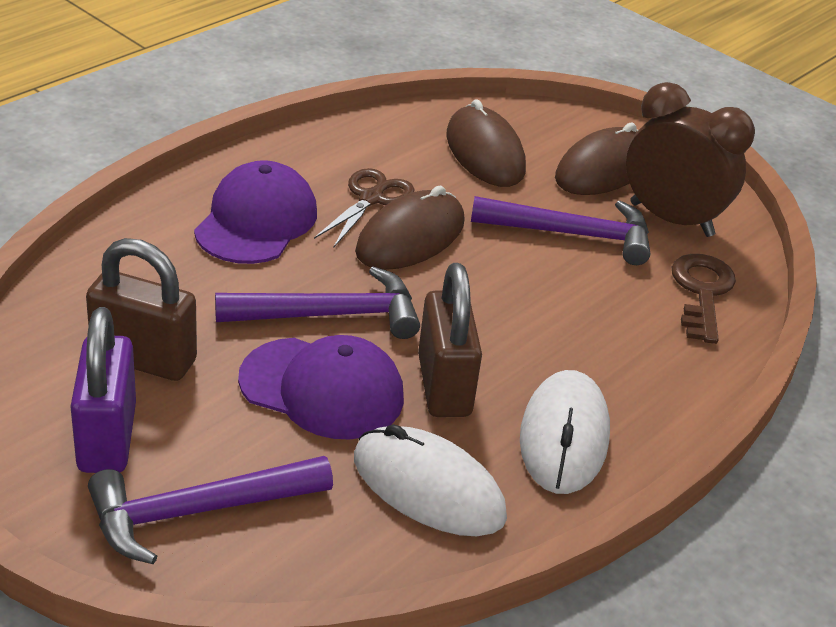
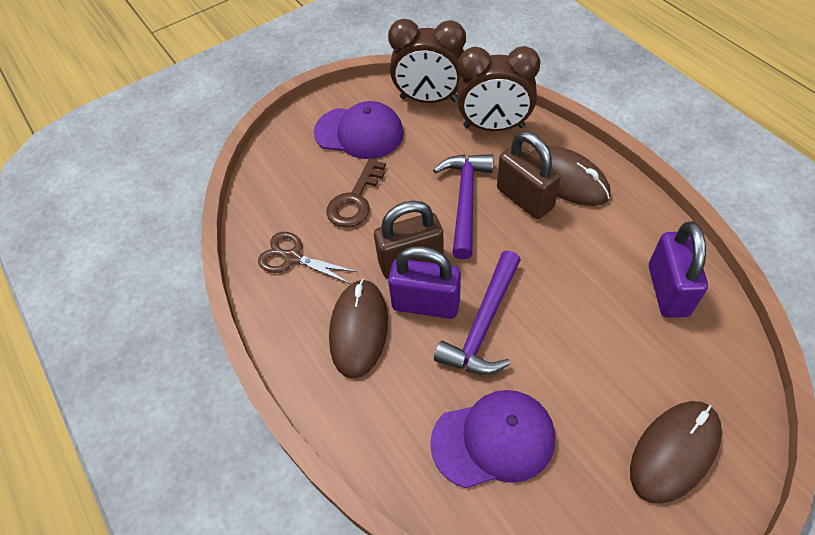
brown clock: [626,82,755,237] = 1 -> [388,19,466,103] [457,46,541,131] = 2
purple hammer: [88,456,333,564] [215,267,420,339] [471,196,650,265] = 3 -> [433,154,494,259] [434,250,521,375] = 2
purple padlock: [70,307,136,473] = 1 -> [388,246,461,319] [649,222,708,318] = 2
white mouse: [354,424,507,536] [520,370,610,494] = 2 -> none = 0

